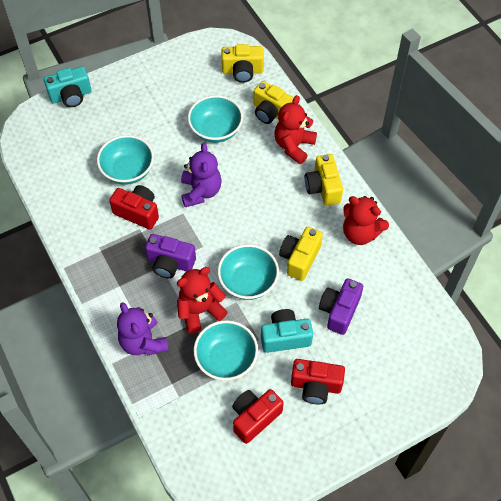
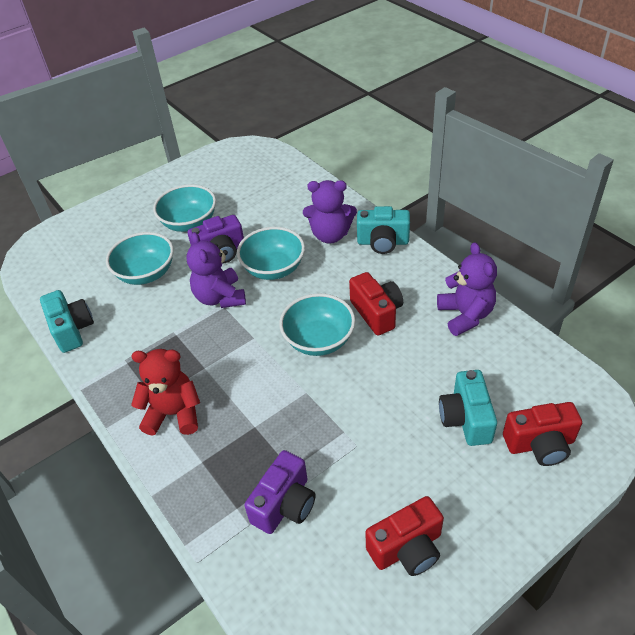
purple teddy bear: [117,302,169,356] [181,143,222,207] = 2 -> [186,232,246,308] [303,180,357,244] [437,242,497,336] = 3
red teddy bear: [177,267,228,333] [275,95,317,164] [343,196,389,245] = 3 -> [131,349,200,436] = 1
turquoise camera: [44,66,91,107] [261,309,313,353] = 2 -> [40,290,94,353] [357,206,410,254] [439,370,497,446] = 3
yellow camera: [221,44,264,83] [254,81,294,124] [279,227,323,281] [305,154,343,206] = 4 -> none = 0

